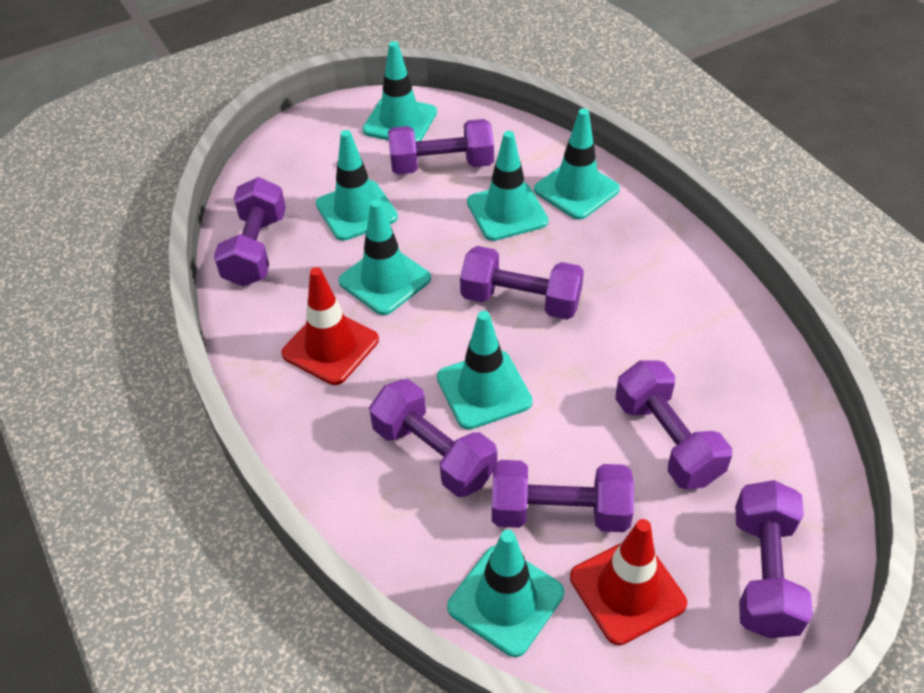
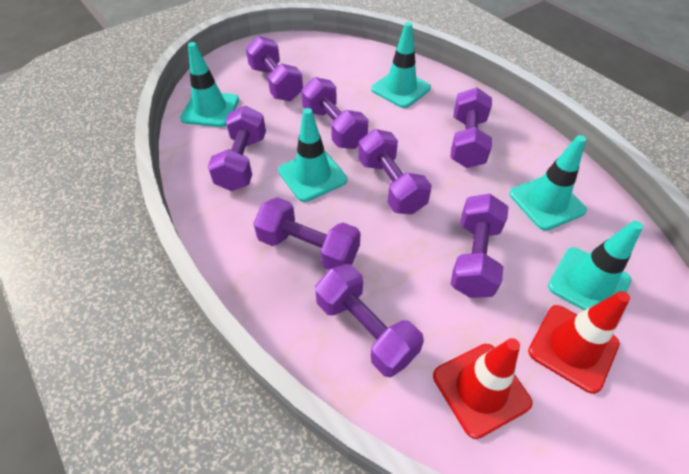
purple dumbbell: [214,177,286,287] [369,379,497,497] [388,119,494,175] [460,246,584,320] [492,460,634,532] [615,360,732,489] [735,480,813,638] = 7 -> [208,106,266,191] [246,36,303,101] [253,197,361,270] [301,77,368,149] [315,264,424,377] [358,129,432,214] [450,87,492,168] [451,194,508,298] = 8
turquoise traffic cone: [316,130,398,241] [339,199,431,315] [363,41,437,142] [437,311,533,430] [447,530,564,657] [467,131,548,241] [534,108,620,220] = 7 -> [180,42,239,127] [278,108,347,202] [371,22,431,108] [509,135,587,231] [548,221,643,310] = 5

